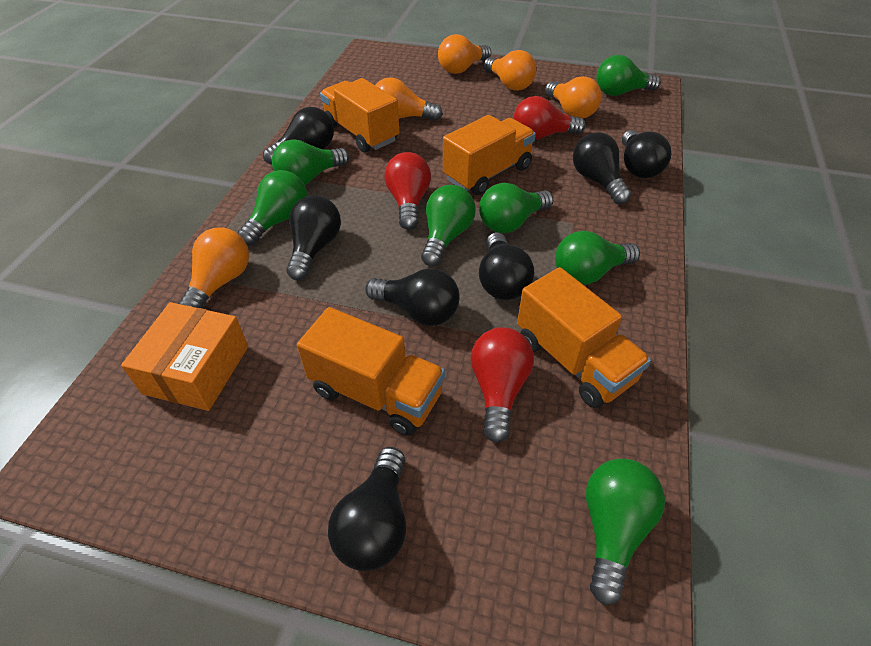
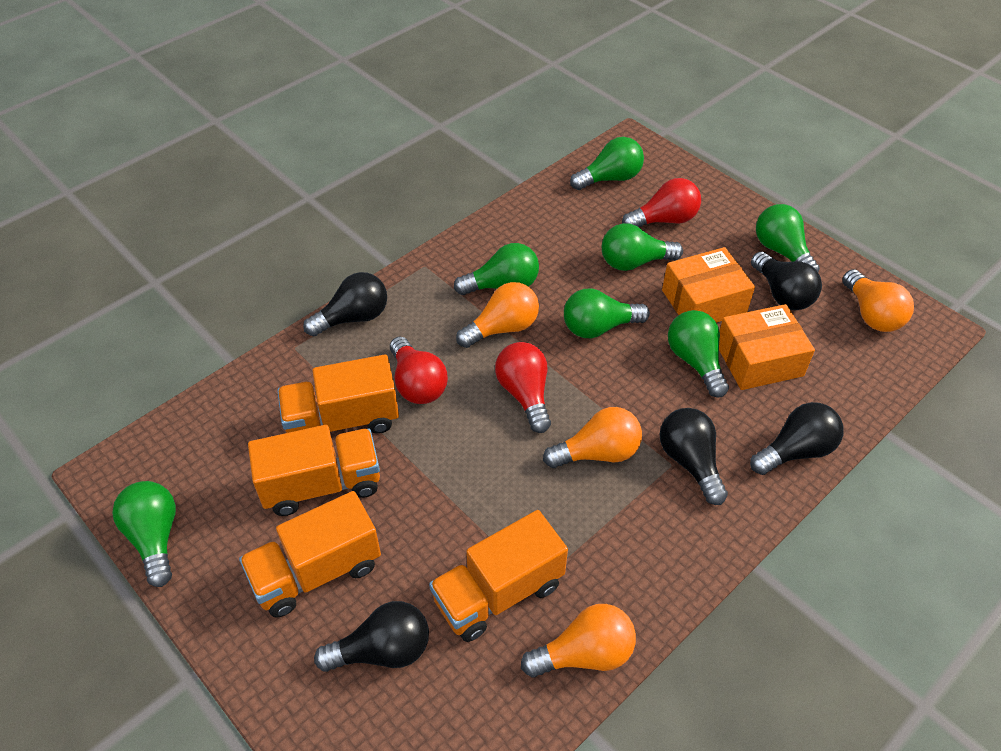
black light bulb: [263,107,334,165] [286,195,341,281] [328,447,406,571] [365,268,460,326] [479,232,534,300] [573,132,631,204] [622,130,671,178] = 7 -> [303,272,387,336] [314,601,429,672] [660,408,728,505] [750,402,843,475] [751,252,822,310] = 5
orange box: [121,302,248,411] = 1 -> [662,247,755,323] [719,304,815,390] = 2
orange light bulb: [178,228,249,309] [375,77,443,121] [438,34,491,74] [483,50,537,91] [545,76,602,118] = 5 -> [456,282,539,348] [521,604,636,678] [543,407,642,468] [842,269,914,332] = 4

